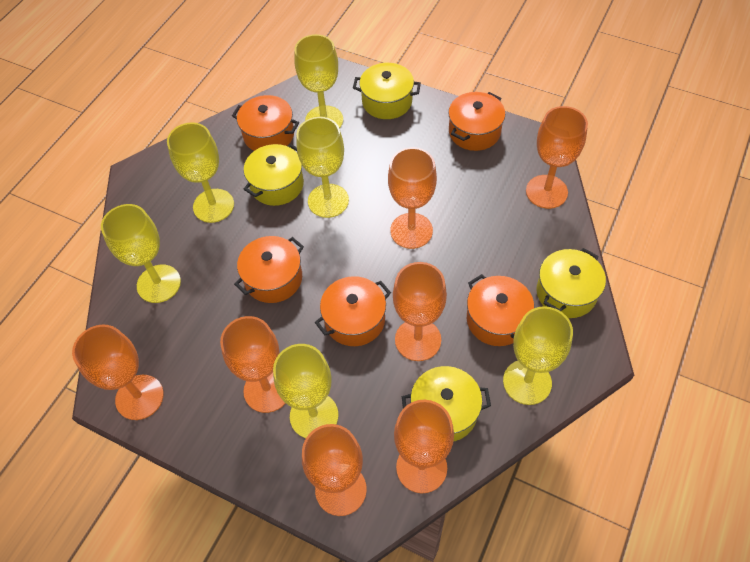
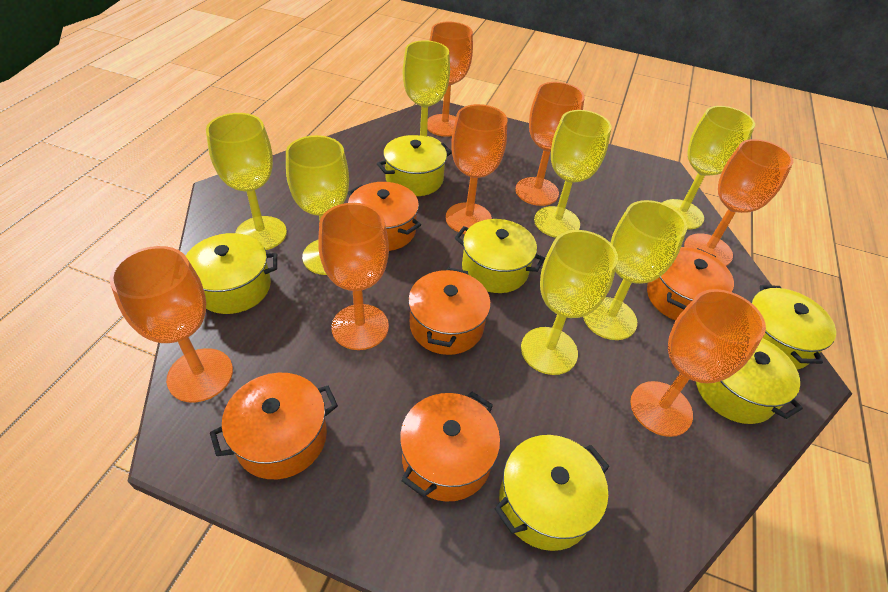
yellow goblet: [101,204,181,303] [167,122,234,223] [273,344,338,438] [294,34,343,128] [296,117,349,218] [503,306,573,405] = 6 -> [206,113,287,250] [286,135,349,275] [403,40,450,144] [521,230,618,375] [534,110,611,238] [583,200,687,340] [662,106,755,229] = 7
yellow pot: [244,144,304,206] [353,63,421,119] [402,366,491,442] [536,248,606,318] = 4 -> [186,233,277,314] [377,135,452,196] [455,219,545,293] [494,435,609,551] [696,338,803,424] [751,285,836,370] = 6

